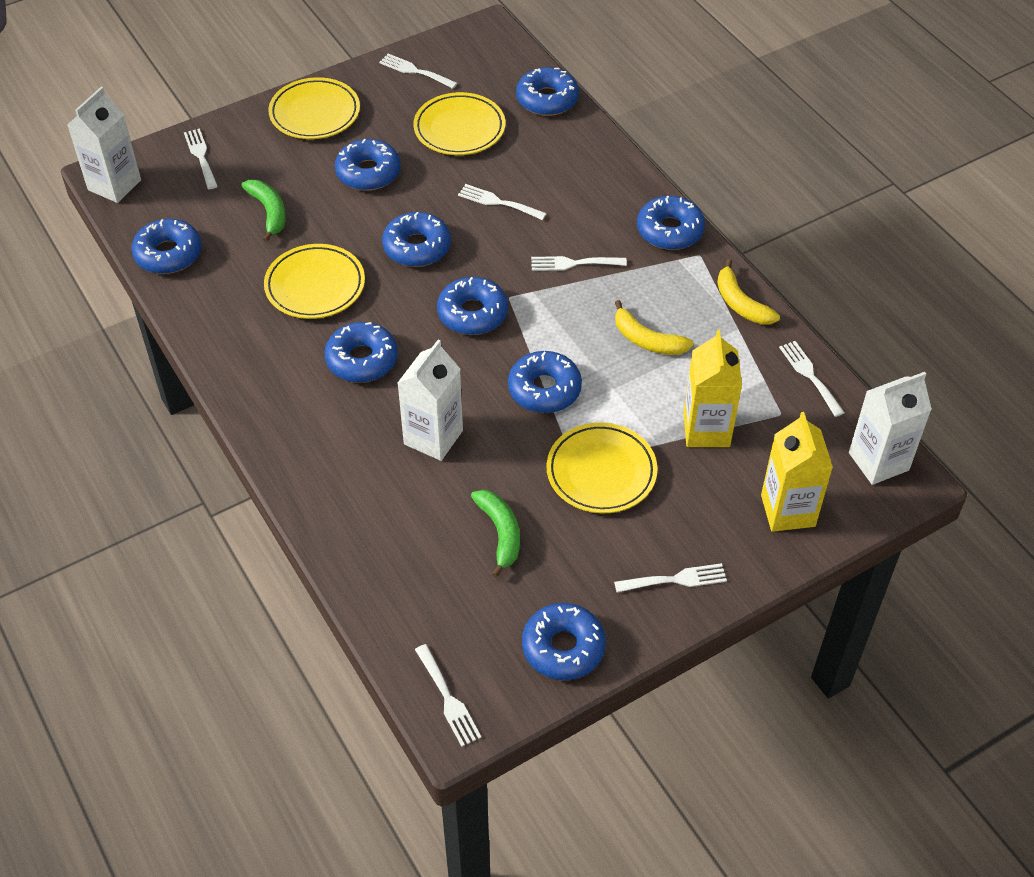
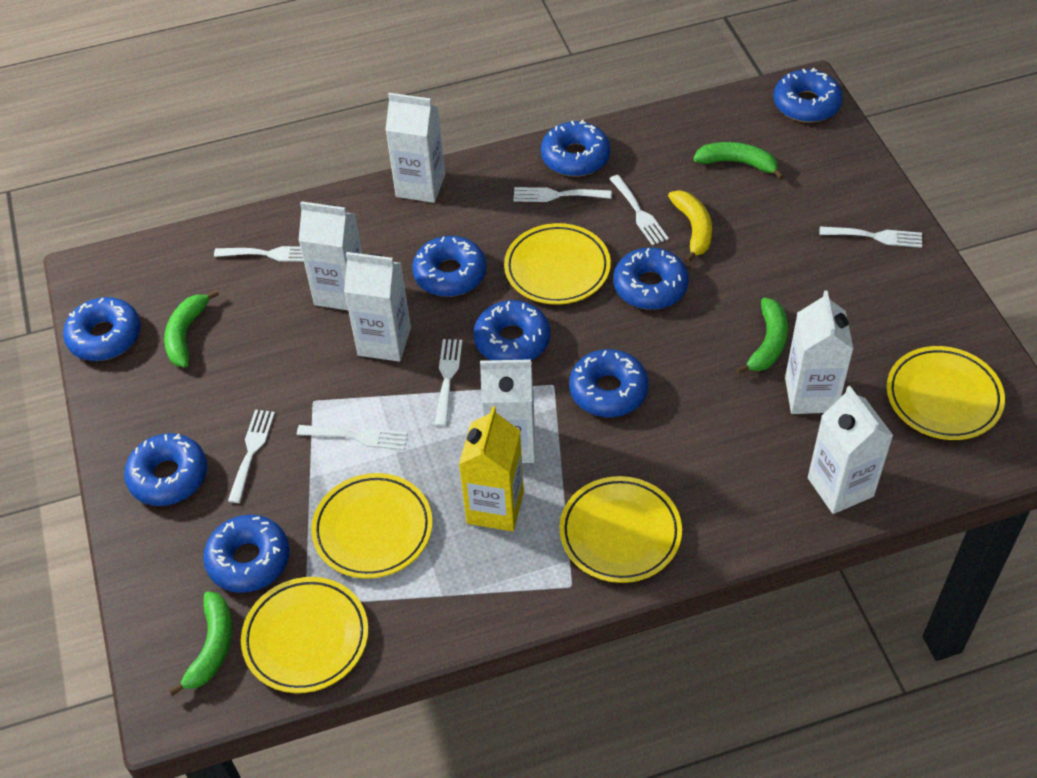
green banana: [241,180,286,242] [471,490,520,578] = 2 -> [164,290,219,367] [169,591,232,696] [693,142,784,180] [736,298,788,375] = 4
white carton: [67,86,141,203] [398,339,463,461] [849,372,932,485] = 3 -> [298,201,362,310] [344,252,411,361] [385,93,445,203] [480,359,535,463] [785,290,853,414] [808,386,894,514] = 6
yellow banana: [615,300,693,355] [717,259,780,325] = 2 -> [668,190,712,263] = 1
yellow carton: [684,330,742,447] [761,412,833,532] = 2 -> [459,406,524,531] = 1
yellow plate: [264,244,365,319] [268,77,360,139] [413,92,505,155] [546,423,658,513] = 4 -> [241,577,368,693] [311,473,433,579] [504,223,611,305] [560,476,682,583] [887,346,1005,440] = 5

